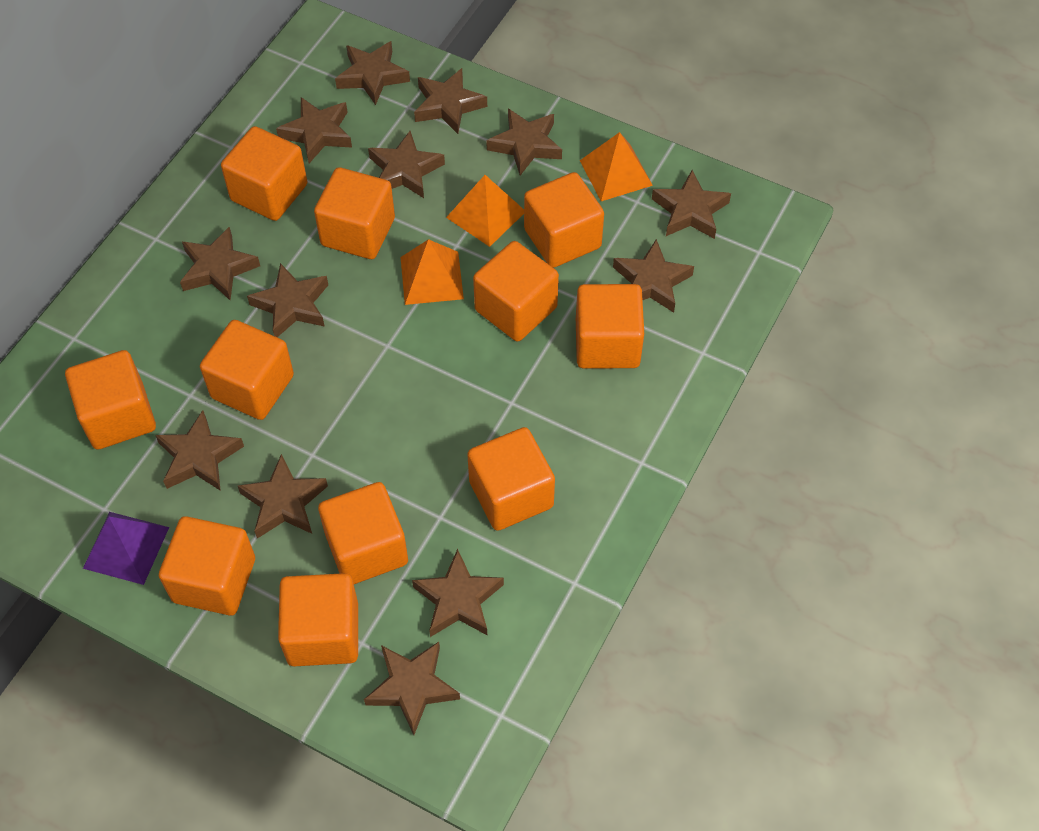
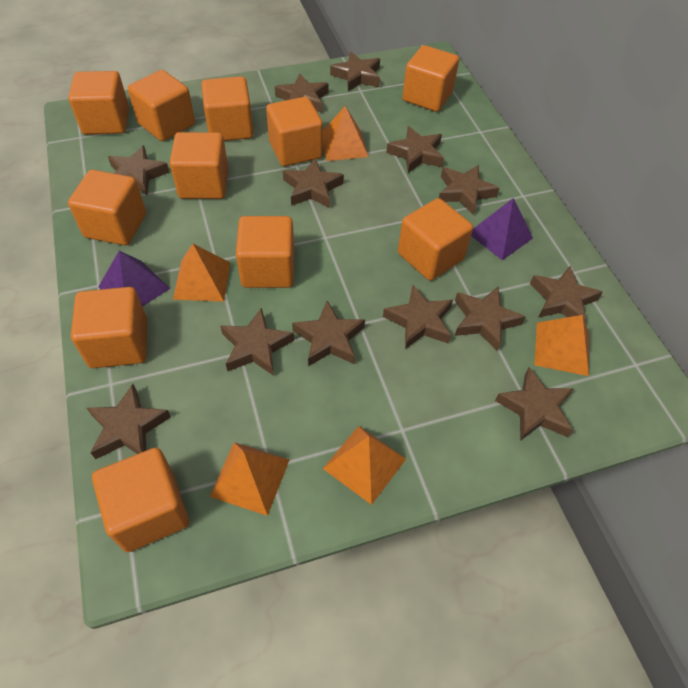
orange pyramid: [400,239,464,305] [446,175,524,247] [580,132,653,201] = 3 -> [173,244,230,302] [209,442,290,516] [323,106,369,161] [323,426,406,505] [534,315,589,376] = 5
purple pyramid: [83,512,169,585] = 1 -> [99,251,170,307] [471,198,533,260] = 2

